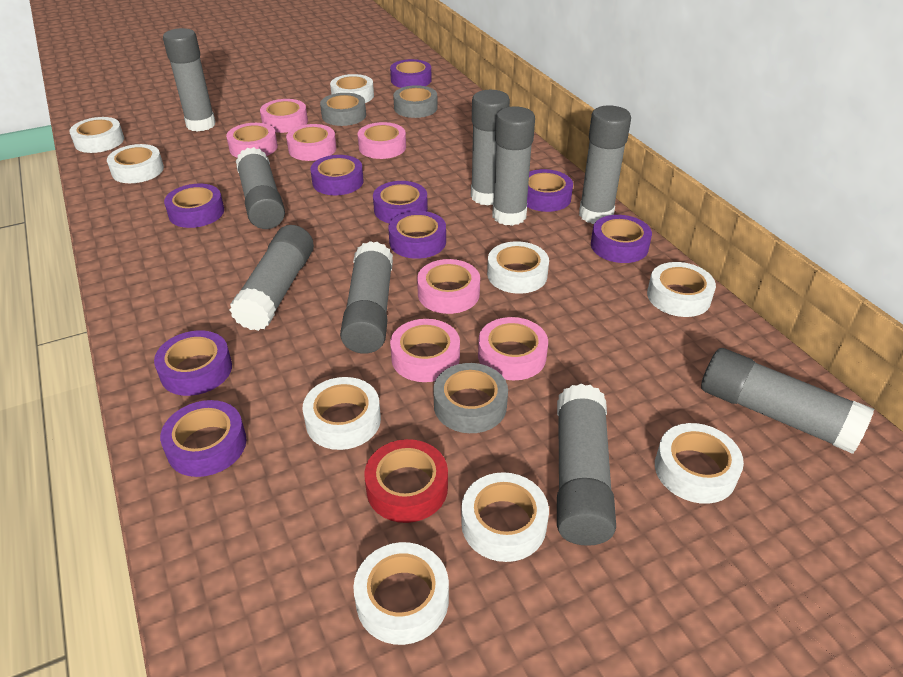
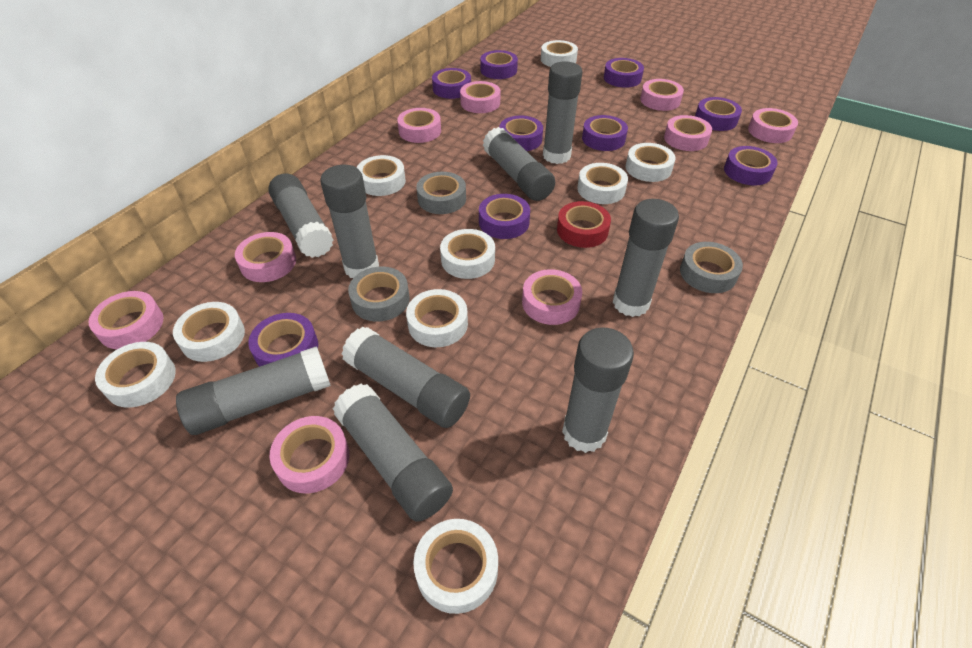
pink tape: [226,123,278,158] [260,99,308,133] [286,124,336,161] [358,122,406,159] [390,319,460,382] [417,259,480,314] [478,317,548,380] = 7 -> [88,291,164,349] [235,232,296,282] [269,416,350,493] [397,108,441,143] [460,81,501,113] [522,269,582,325] [640,79,684,111] [664,115,712,151] [748,108,798,143] = 9

